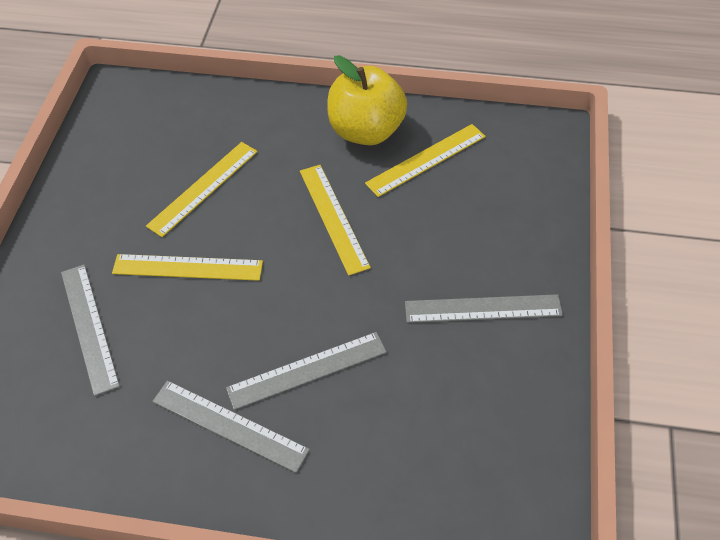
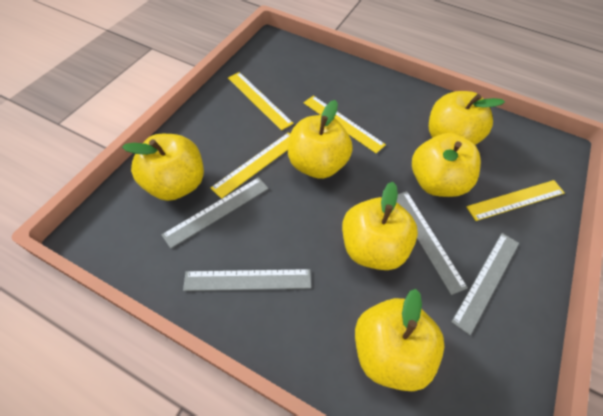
yellow apple: [327,55,407,145] = 1 -> [122,134,204,201] [288,100,353,179] [342,182,418,270] [355,289,444,391] [412,133,481,197] [429,91,505,145] = 6

